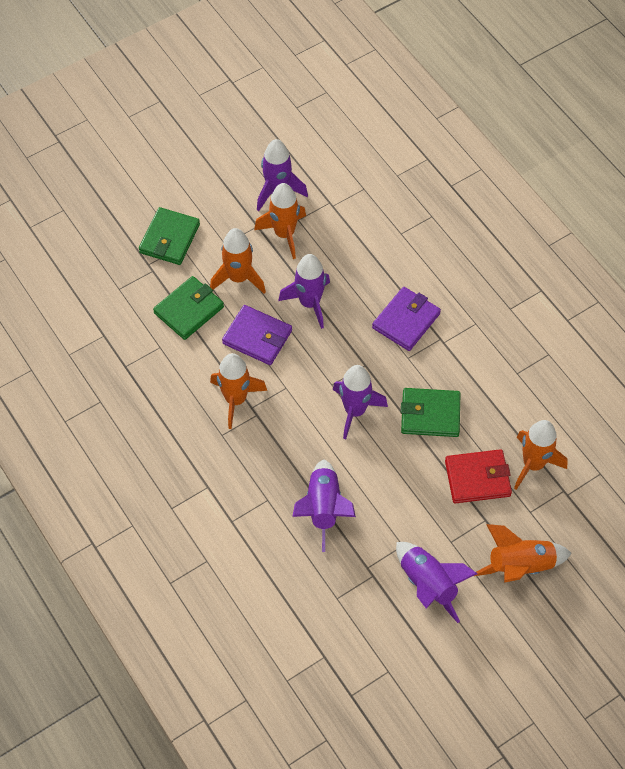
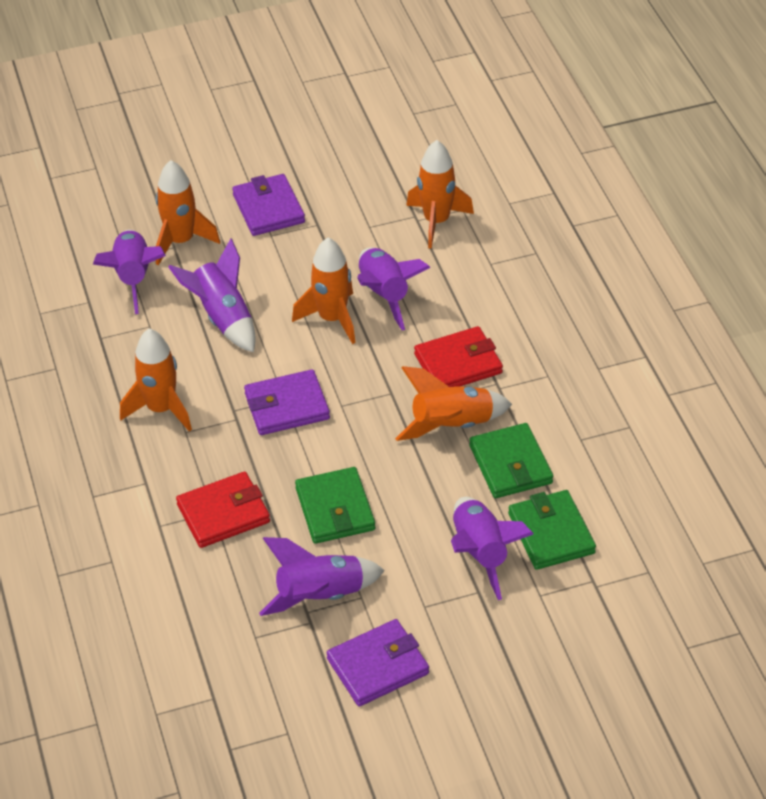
purple wallet: [222,305,292,365] [372,287,441,351] = 2 -> [232,174,305,236] [244,369,330,435] [326,619,429,706] = 3
red wallet: [445,449,512,503] = 1 -> [176,472,270,548] [414,326,503,387] = 2

